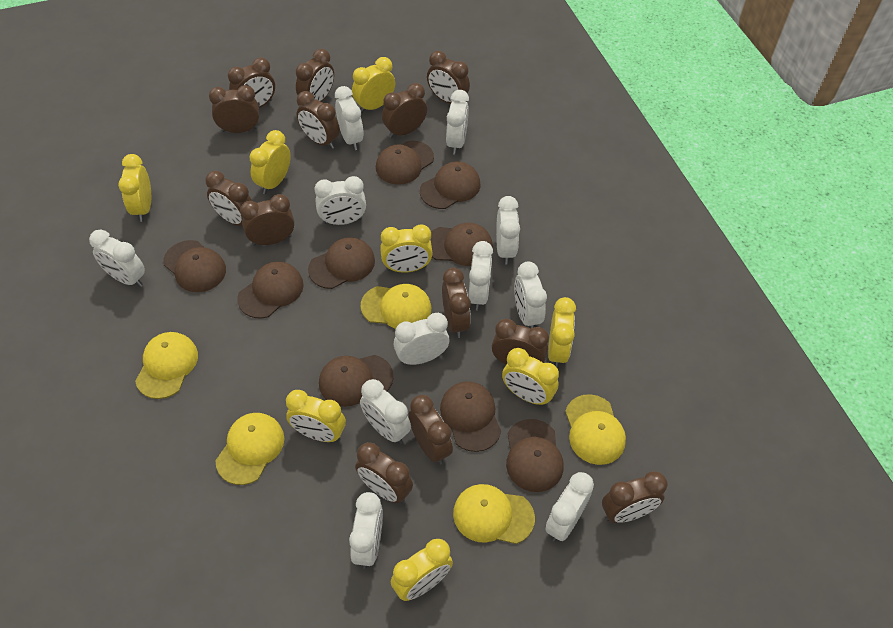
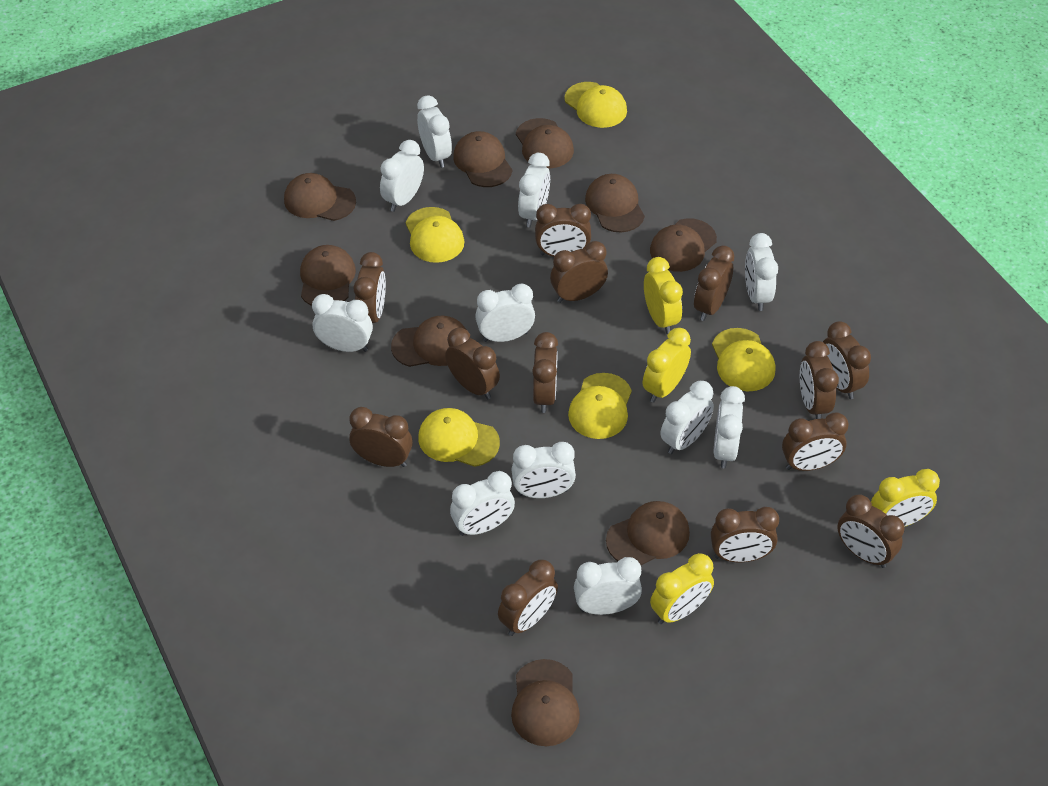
yellow clock: [118,154,151,222] [250,130,291,194] [286,390,346,442] [352,57,395,113] [380,225,433,273] [391,539,453,601] [502,348,559,406] [548,297,576,368] = 8 -> [643,328,691,403] [644,257,683,334] [650,553,714,624] [871,469,940,527] = 4

